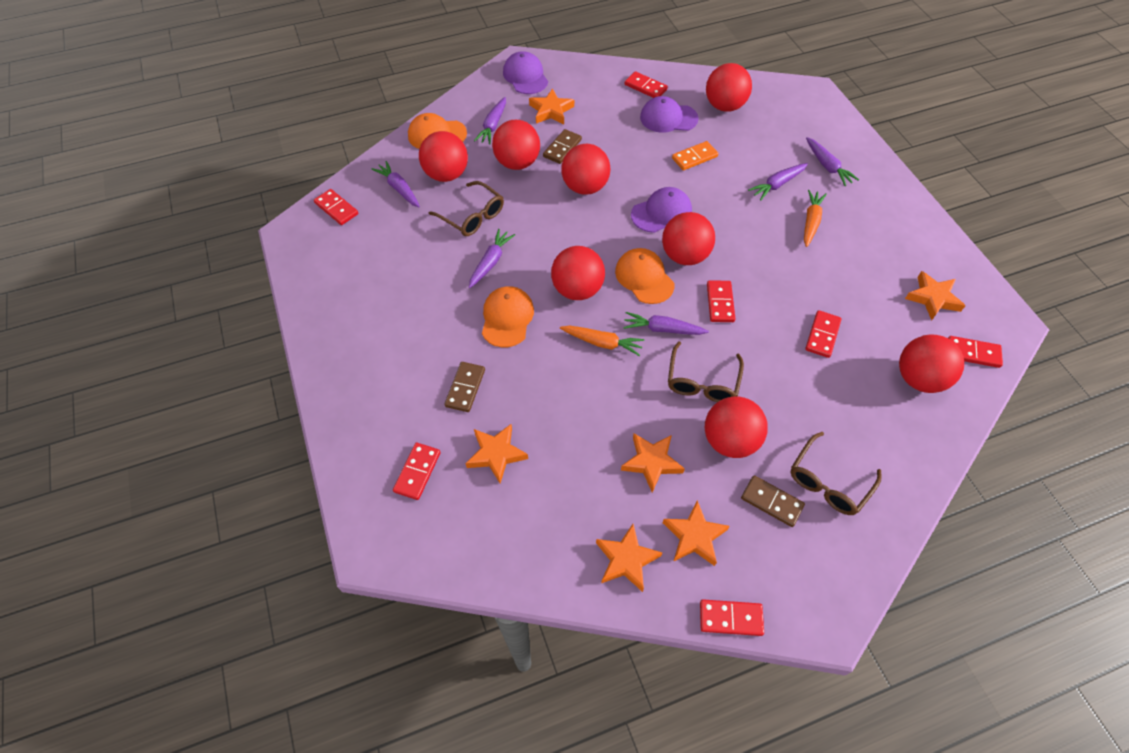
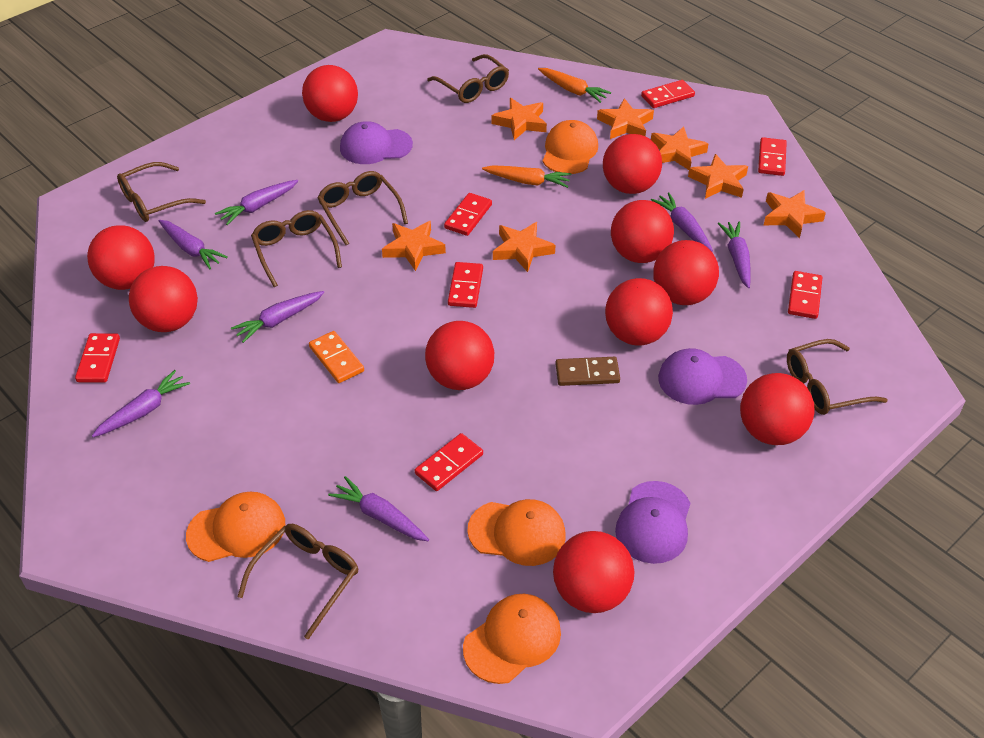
brown domino: [444,362,485,412] [543,129,582,164] [741,475,805,527] = 3 -> [556,357,620,386] = 1
brown glasses: [429,181,504,236] [668,342,744,402] [790,432,882,515] = 3 -> [117,162,206,222] [238,524,359,640] [251,210,342,287] [317,171,408,245] [427,54,509,103] [787,339,888,415] = 6
orange cap: [408,113,467,149] [482,286,534,347] [615,248,675,304] = 3 -> [186,492,285,562] [463,594,561,684] [468,499,566,566] [543,120,598,174] = 4
orange star: [465,424,528,484] [529,89,574,124] [596,524,663,592] [621,433,685,493] [663,500,730,566] [905,271,966,320] = 6 -> [382,221,446,271] [491,98,547,140] [493,222,556,272] [597,98,654,139] [651,126,708,170] [688,154,748,199] [764,190,826,238] = 7
purple carrot: [372,161,420,207] [469,229,515,288] [474,97,506,145] [623,312,709,335] [748,163,808,201] [806,137,859,186] = 6 -> [92,370,190,437] [159,220,228,269] [215,180,298,225] [231,291,324,343] [328,476,429,541] [651,192,713,251] [718,221,751,288] = 7
red ball: [419,131,468,182] [492,120,540,170] [551,246,605,300] [561,144,611,195] [662,212,715,265] [705,396,768,458] [706,63,752,112] [899,334,964,393] = 8 -> [87,225,155,290] [129,266,198,332] [302,65,358,122] [425,321,494,390] [553,531,634,613] [603,134,662,194] [605,278,673,346] [611,200,674,263] [653,240,719,305] [740,373,814,445] = 10

